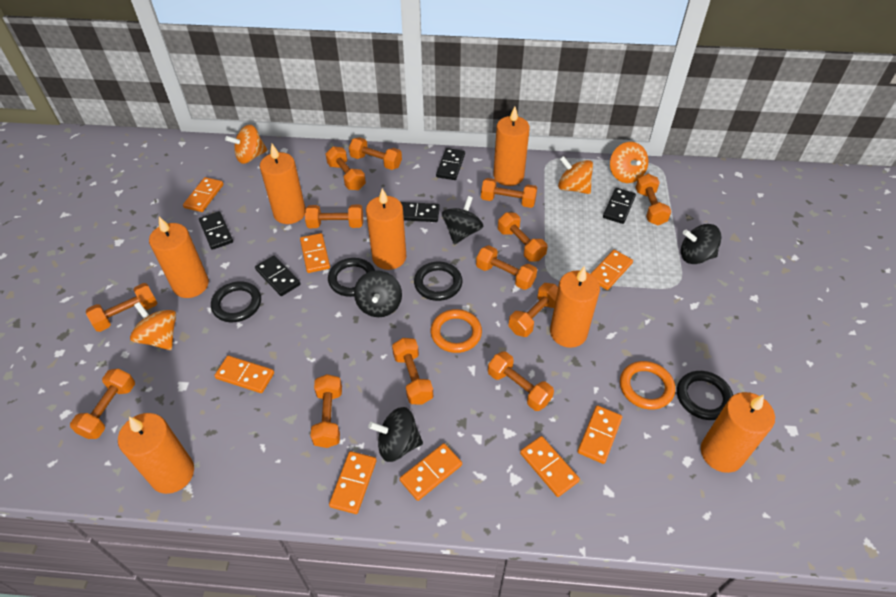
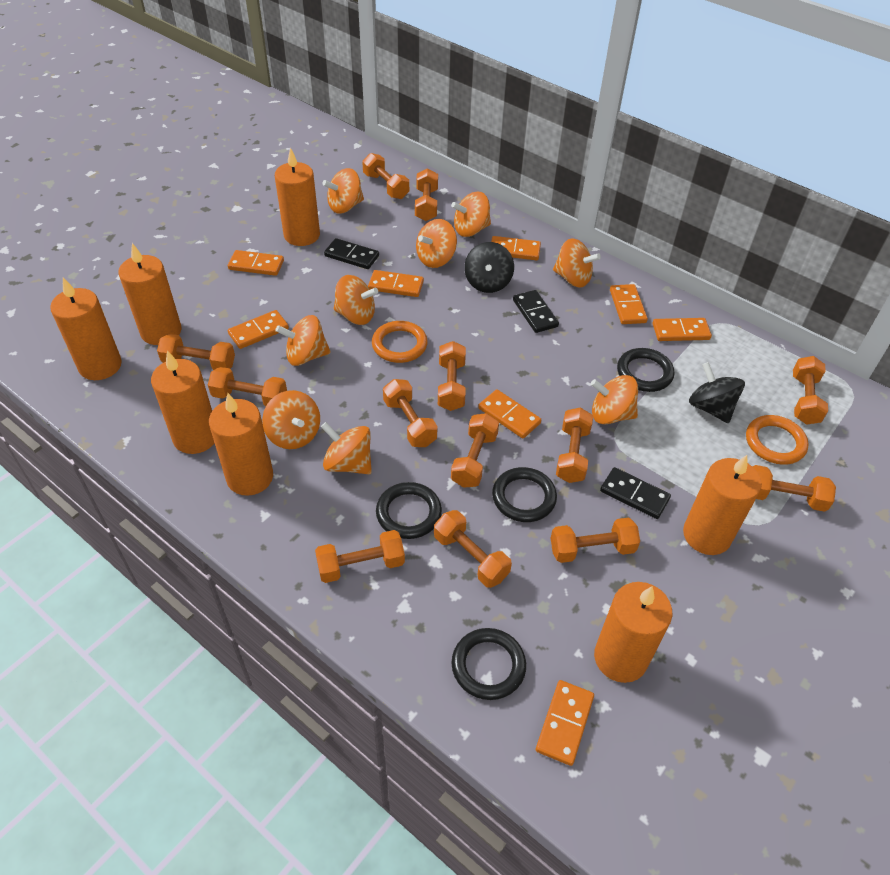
black domino: [199,211,233,250] [255,256,300,296] [401,202,440,222] [436,148,465,180] [603,188,636,224] = 5 -> [324,238,379,269] [513,290,559,333] [600,467,671,519] = 3
black spinning top: [354,270,402,317] [368,407,423,462] [442,196,484,245] [681,224,721,264] = 4 -> [464,242,514,293] [689,362,745,423] = 2
orange spinning top: [130,302,176,350] [225,125,267,164] [558,156,593,194] [610,142,648,183] = 4 -> [262,390,320,449] [275,315,331,366] [321,422,372,474] [322,168,364,214] [334,275,378,325] [416,219,457,268] [451,191,491,237] [553,238,601,287] [591,375,638,424] = 9

